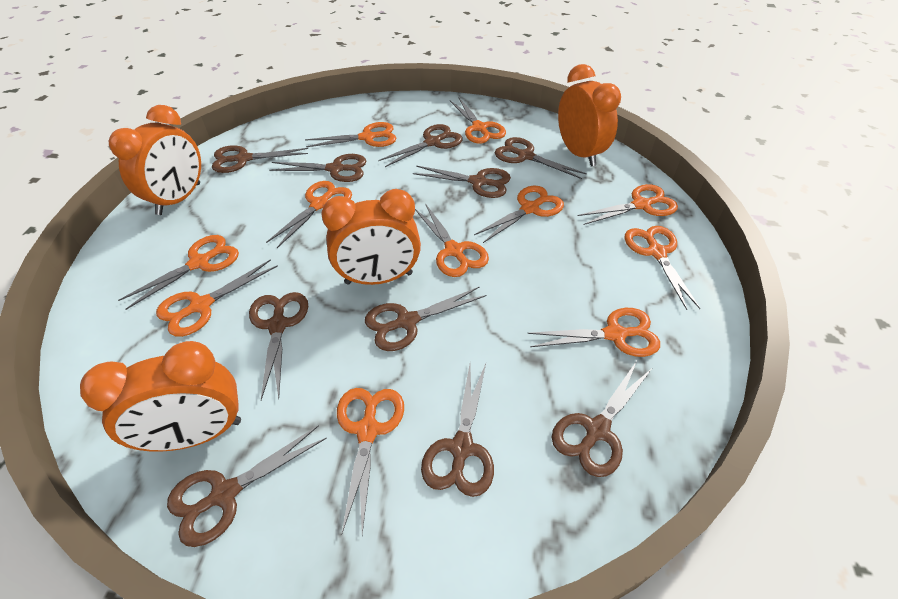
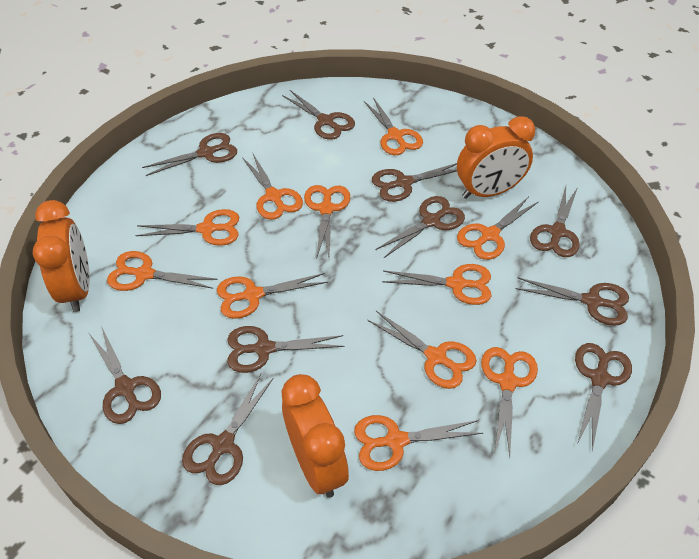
orange clock: [80,341,241,452] [109,105,201,215] [321,189,421,285] [558,64,621,167] = 4 -> [33,200,90,312] [282,374,349,498] [457,116,535,199] = 3

